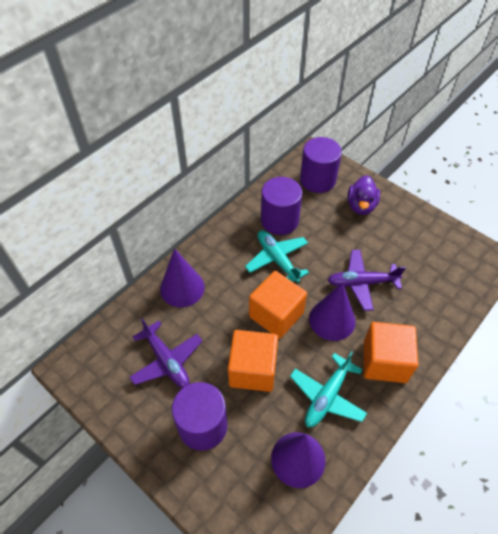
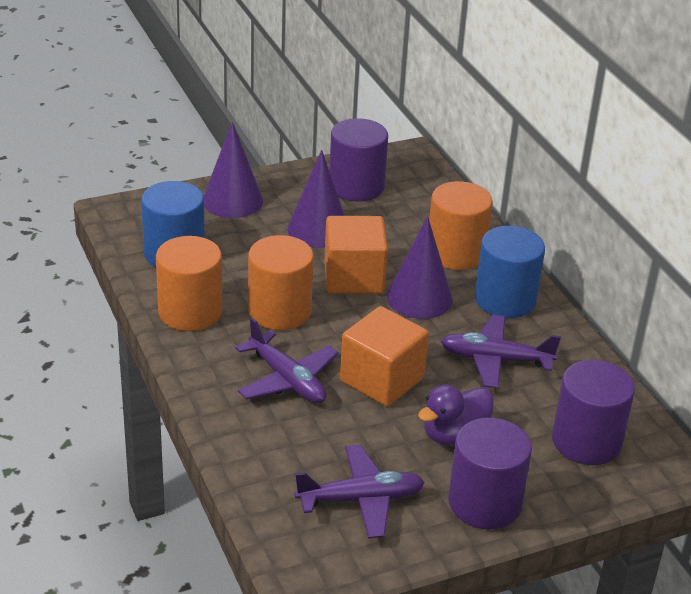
blue cylinder: none = 0 -> [141,181,205,267] [475,226,545,318] = 2
orange cube: [228,330,278,392] [249,271,307,339] [364,322,418,383] = 3 -> [324,216,388,294] [340,306,429,407] = 2
orange cylinder: none = 0 -> [156,236,222,331] [248,235,314,330] [429,181,493,270] = 3
purple plane: [129,318,202,388] [328,250,406,311] = 2 -> [235,317,338,403] [294,445,425,538] [441,315,561,388] = 3
turquoise plane: [245,230,309,283] [290,351,367,427] = 2 -> none = 0

